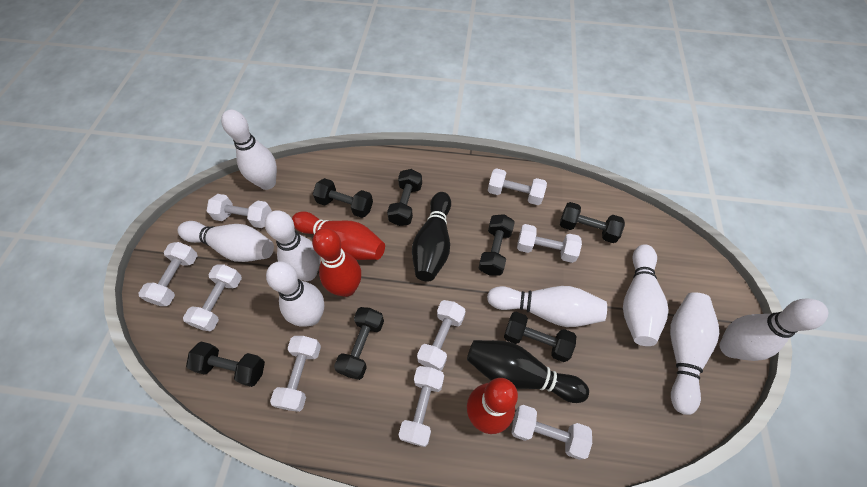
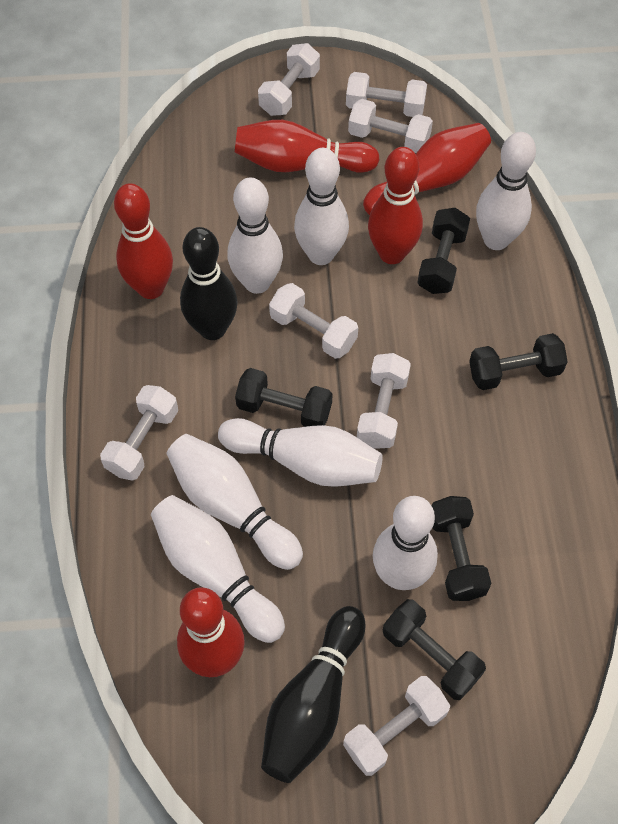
black dumbbell: [186,341,265,387] [313,178,373,218] [334,307,384,380] [387,169,422,226] [479,214,515,275] [504,312,576,362] [560,202,625,243] = 7 -> [235,368,332,427] [383,599,486,700] [417,208,470,294] [432,496,491,601] [469,333,568,390] = 5
red bowling pin: [292,212,385,260] [312,228,361,297] [467,378,518,434] = 3 -> [114,183,173,299] [177,587,245,677] [235,120,380,173] [363,123,491,215] [368,147,423,264] = 5
white bowling pin: [178,221,274,262] [221,110,277,190] [265,210,320,281] [266,261,325,327] [487,286,607,327] [623,244,669,346] [670,292,719,415] [720,298,829,361] = 8 -> [151,495,285,643] [167,434,303,570] [218,418,383,487] [228,178,283,294] [294,148,349,265] [373,496,438,590] [476,132,536,250] = 7
white dumbbell: [138,242,198,306] [183,265,242,331] [207,194,272,228] [270,336,321,412] [398,366,444,447] [417,300,466,371] [488,168,547,205] [511,405,592,460] [517,224,582,263] = 9 -> [100,385,178,481] [258,43,320,116] [269,283,358,359] [343,676,450,776] [346,72,427,117] [348,99,433,153] [357,353,411,449] = 7

